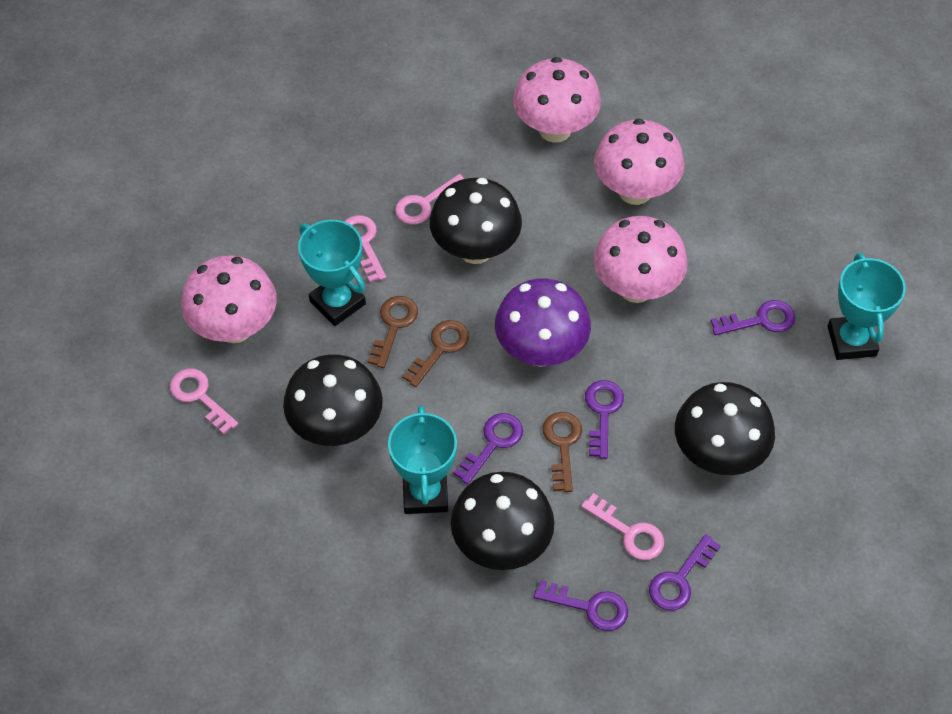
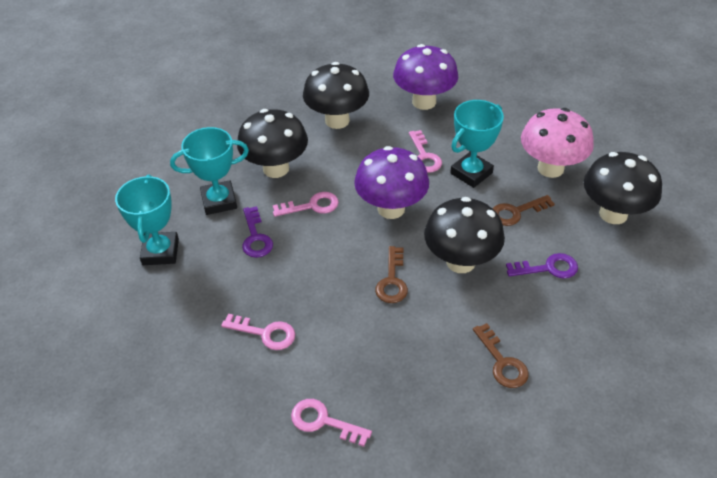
pink mushroom: [181,255,277,343] [513,57,601,143] [593,216,688,303] [594,119,685,205] = 4 -> [521,108,594,178] = 1
purple key: [454,413,523,485] [534,580,628,631] [585,380,624,459] [649,534,721,611] [711,300,795,335] = 5 -> [242,206,273,258] [506,253,578,279] = 2
purple mushroom: [495,279,591,367] = 1 -> [354,146,429,219] [393,44,458,110] = 2

